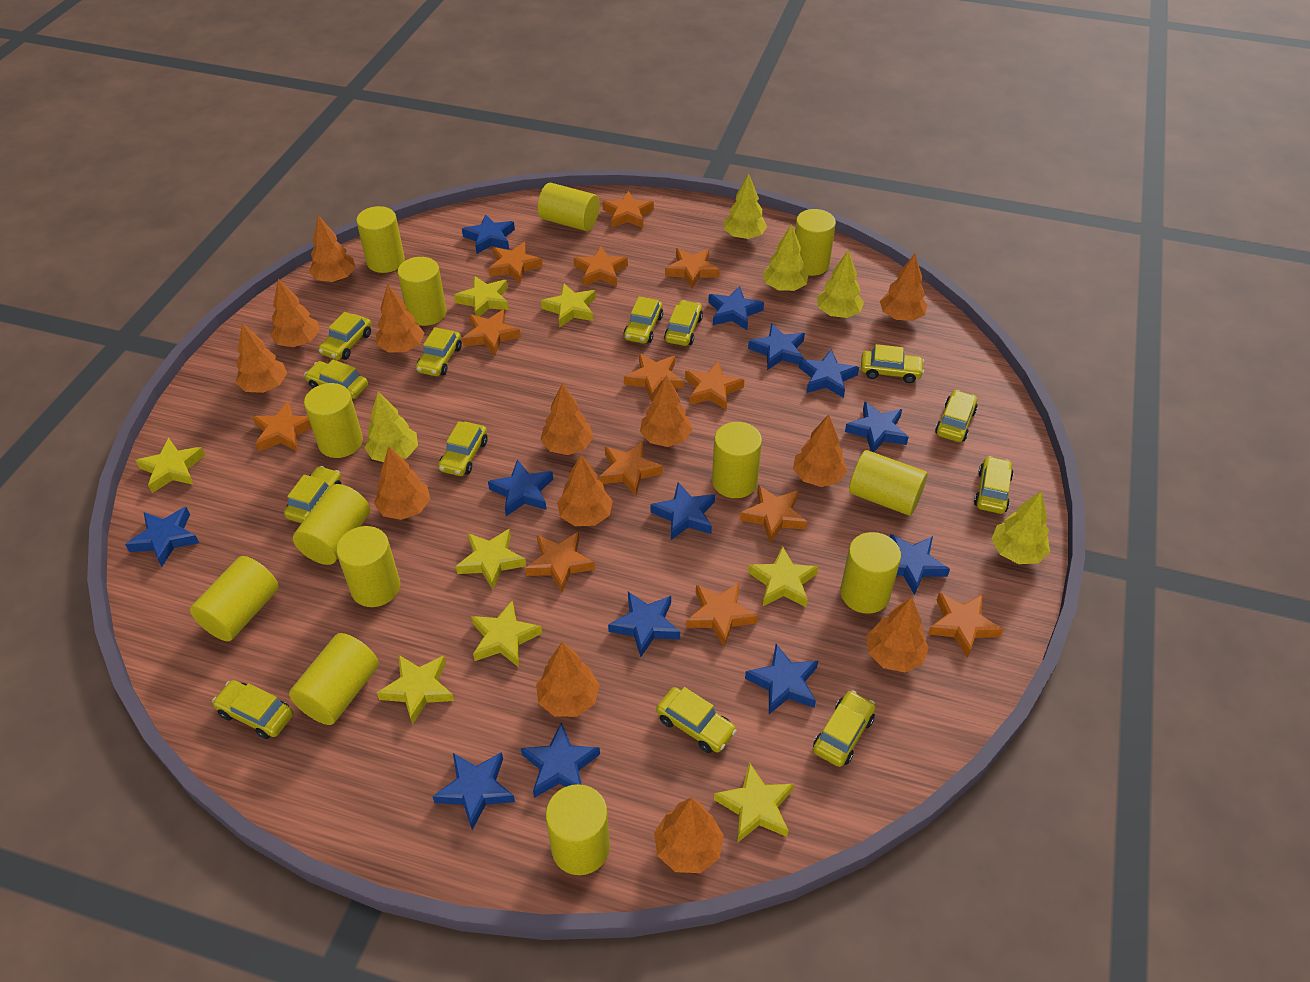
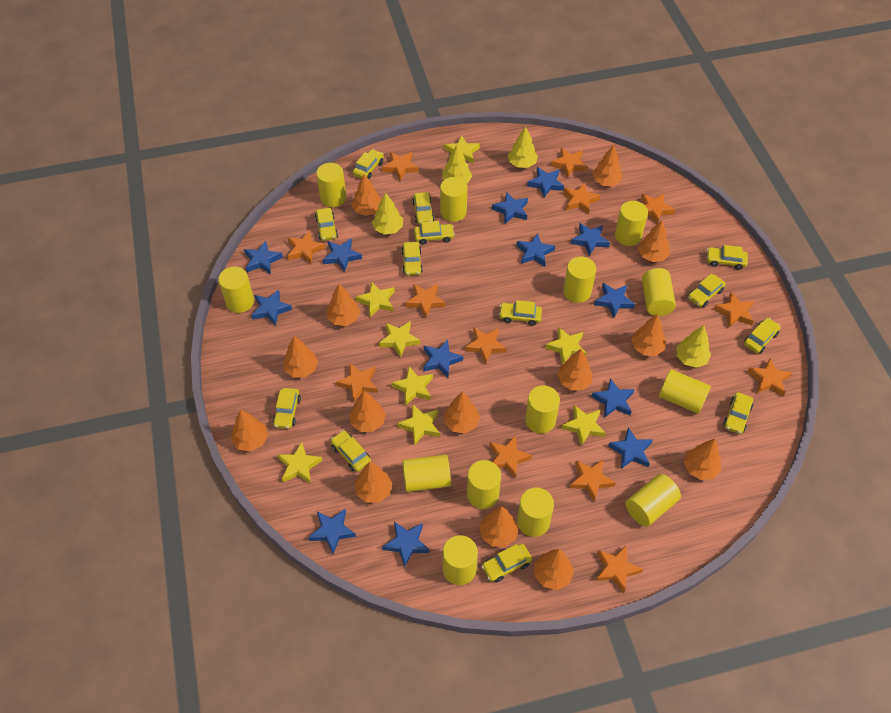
orange tree: [236,323,287,393] [270,278,320,347] [309,215,356,282] [374,447,430,520] [376,284,425,353] [536,642,599,717] [540,383,593,455] [557,454,613,526] [640,375,692,447] [654,798,724,873] [793,414,847,487] [867,597,929,672] [880,254,927,321] = 13 -> [231,409,268,452] [283,336,318,378] [327,284,361,326] [349,391,386,432] [351,174,382,216] [354,462,392,503] [444,391,480,434] [479,506,518,547] [534,549,574,590] [557,349,593,390] [592,144,623,186] [631,314,666,356] [637,220,670,262] [684,438,721,480] = 14
yellow tree: [364,391,418,462] [724,174,767,239] [763,224,809,291] [817,250,864,318] [992,491,1050,564] = 5 -> [372,192,403,235] [442,145,472,184] [508,126,538,168] [676,325,711,368] = 4

